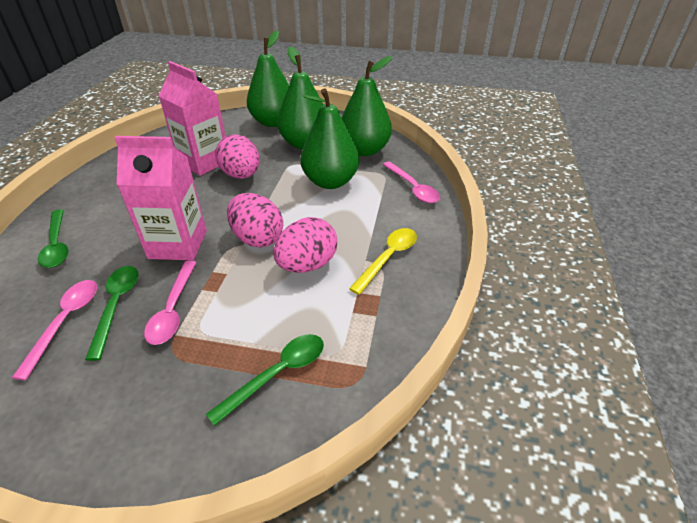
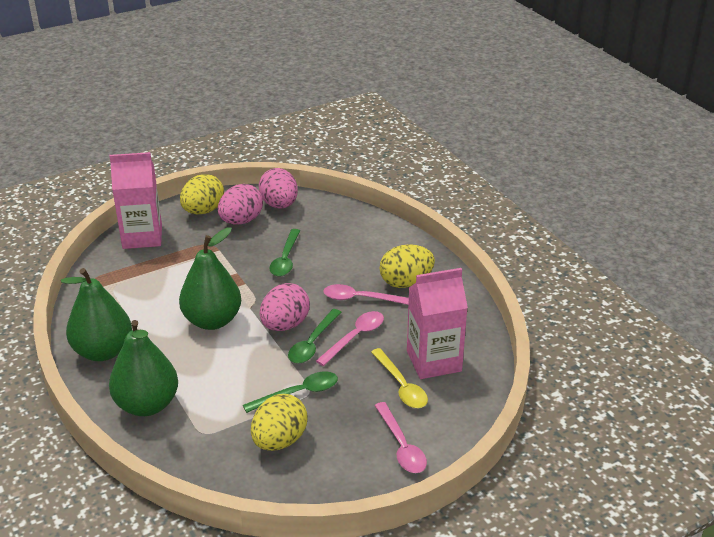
green pear: [247,30,289,127] [277,46,323,149] [301,88,359,189] [342,56,392,156] = 4 -> [61,268,132,361] [109,320,178,416] [179,227,241,330] = 3
yellow egg: none = 0 -> [180,174,224,214] [251,394,308,451] [380,244,435,288] = 3

